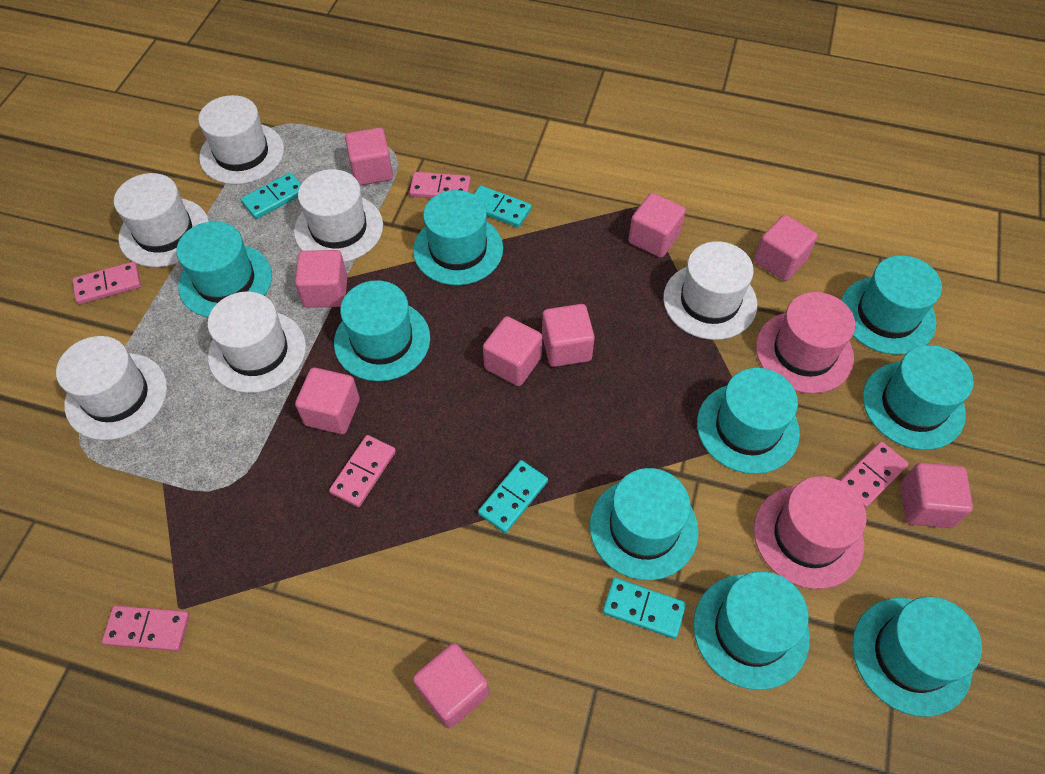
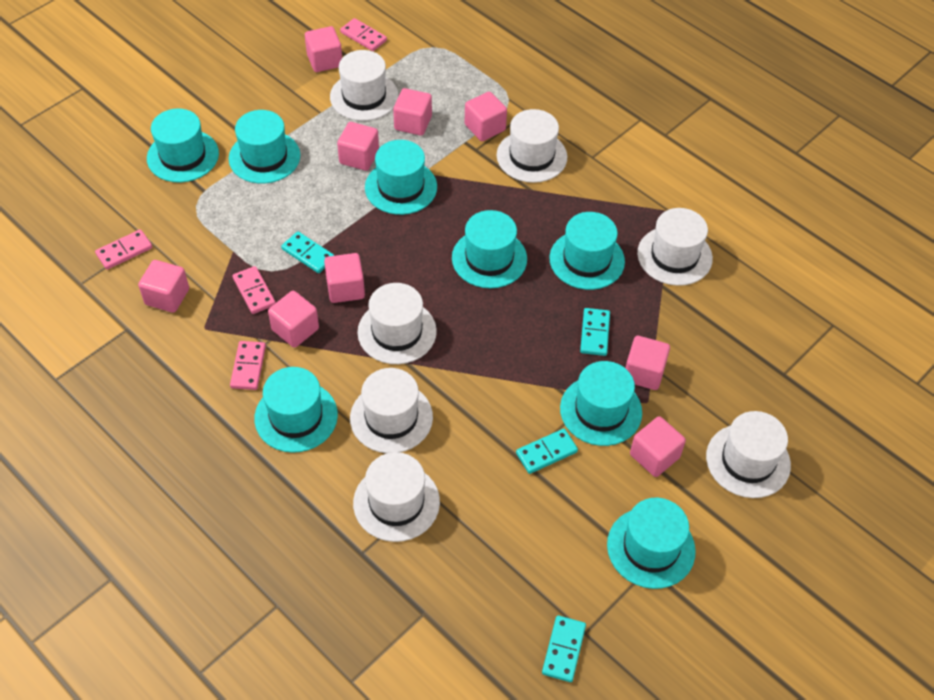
pink domino: [72,262,141,304] [102,605,190,651] [329,435,396,507] [409,172,471,198] [840,441,909,508] = 5 -> [95,229,152,270] [230,341,266,390] [233,266,276,314] [340,18,387,51] = 4
pink hat: [754,476,867,589] [756,292,855,394] = 2 -> none = 0
turquoise hat: [176,221,272,317] [334,280,430,381] [413,190,503,285] [590,468,699,580] [693,571,810,690] [697,368,800,474] [841,255,942,355] [852,597,982,717] [863,345,974,450] = 9 -> [147,109,219,182] [229,110,300,184] [254,367,338,453] [365,140,437,215] [452,210,527,288] [549,212,625,290] [560,361,642,446] [607,498,696,589] = 8
white hat: [56,336,167,440] [114,173,209,267] [198,95,284,184] [207,292,306,393] [294,169,383,262] [663,241,757,340] = 6 -> [330,50,398,121] [350,368,433,453] [353,452,440,542] [357,283,437,364] [497,109,567,183] [637,208,713,286] [706,411,791,498] = 7

